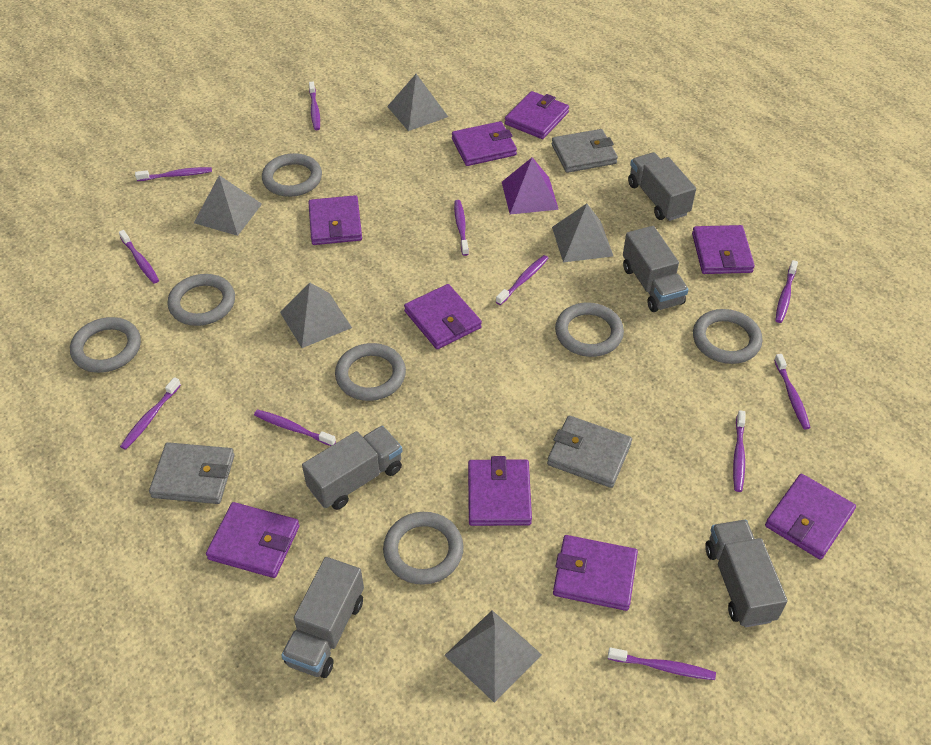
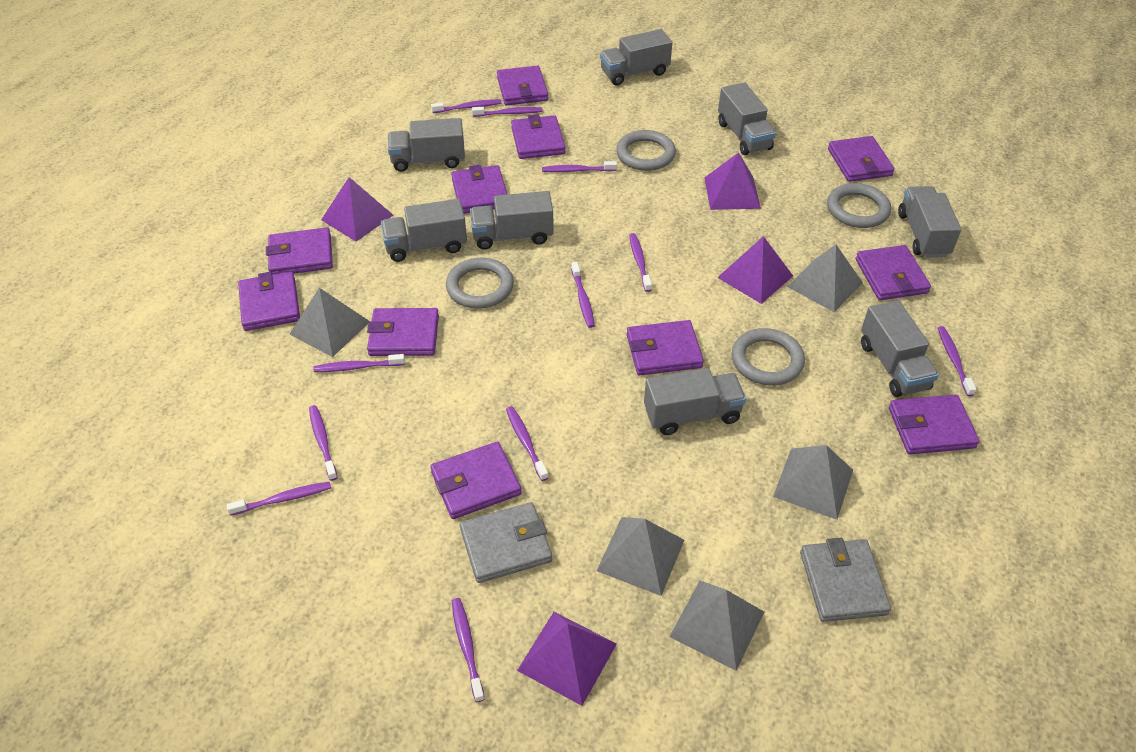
grey ring: [70,317,141,373] [167,274,235,326] [262,153,322,197] [335,343,406,401] [383,512,464,585] [555,302,624,357] [693,309,763,364] = 7 -> [446,258,514,309] [616,130,676,171] [732,328,805,386] [827,183,891,228] = 4
grey truck: [281,557,364,678] [302,426,403,510] [623,226,688,312] [628,152,696,221] [705,520,788,627] = 5 -> [381,199,467,262] [388,118,465,172] [470,191,554,250] [600,29,672,85] [644,368,746,435] [718,83,776,155] [861,300,939,397] [898,186,961,258] = 8
grey wallet: [149,442,235,504] [547,416,632,488] [552,129,618,173] = 3 -> [460,502,552,583] [800,538,891,622] = 2
purple pyramid: [502,157,559,215] = 1 -> [321,177,394,242] [517,612,617,706] [704,152,761,210] [717,236,793,304] = 4
purple wallet: [206,502,300,578] [308,195,362,245] [404,284,482,349] [452,121,517,166] [468,456,532,526] [505,91,569,139] [553,535,638,611] [692,225,755,274] [765,474,856,560] = 9 -> [238,271,300,331] [266,227,333,274] [367,308,439,356] [430,442,522,519] [451,165,507,214] [497,66,548,106] [511,114,565,159] [627,320,704,375] [828,136,895,182] [855,245,931,300] [889,394,980,454] = 11

